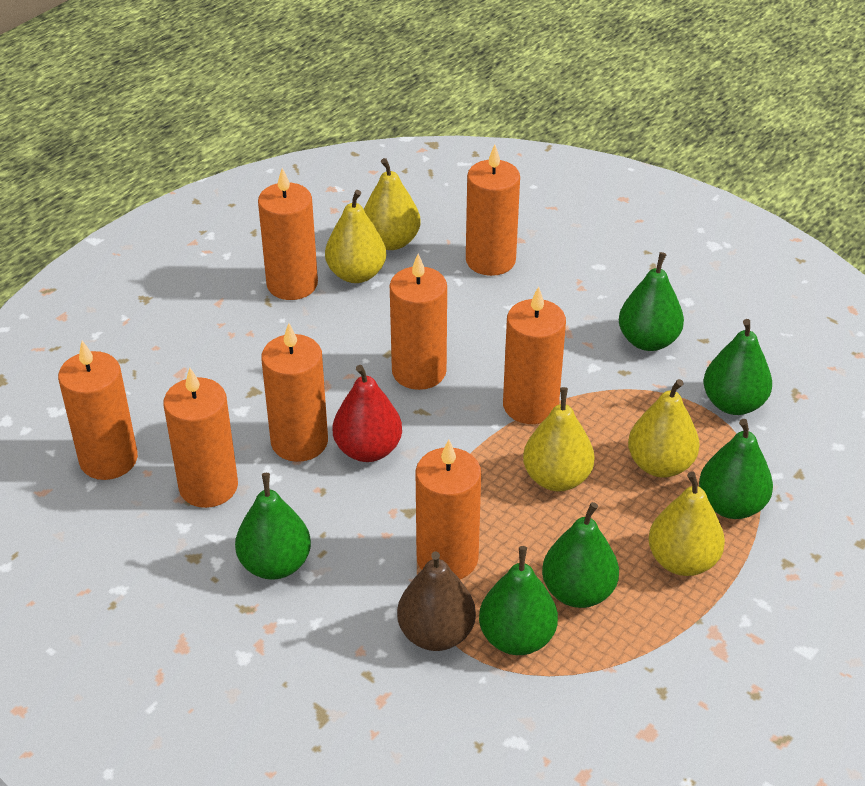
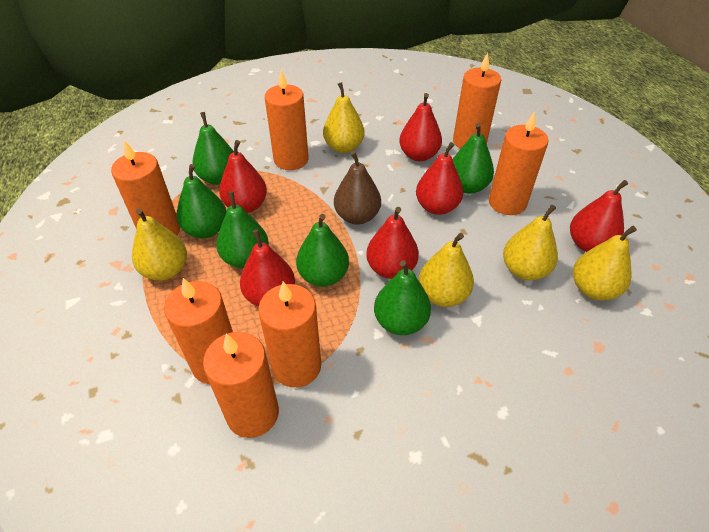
orange candle: [58,341,138,480] [164,368,238,508] [258,168,318,300] [261,323,328,462] [390,254,447,390] [415,439,481,579] [466,145,520,276] [503,286,566,424] = 8 -> [111,140,180,236] [164,278,233,384] [203,332,279,438] [258,282,321,388] [265,70,309,170] [453,52,501,149] [489,111,549,215] = 7
red pear: [333,365,402,462] = 1 -> [219,140,267,213] [240,229,295,306] [366,207,419,279] [399,93,442,161] [416,142,463,215] [570,180,628,252] = 6

